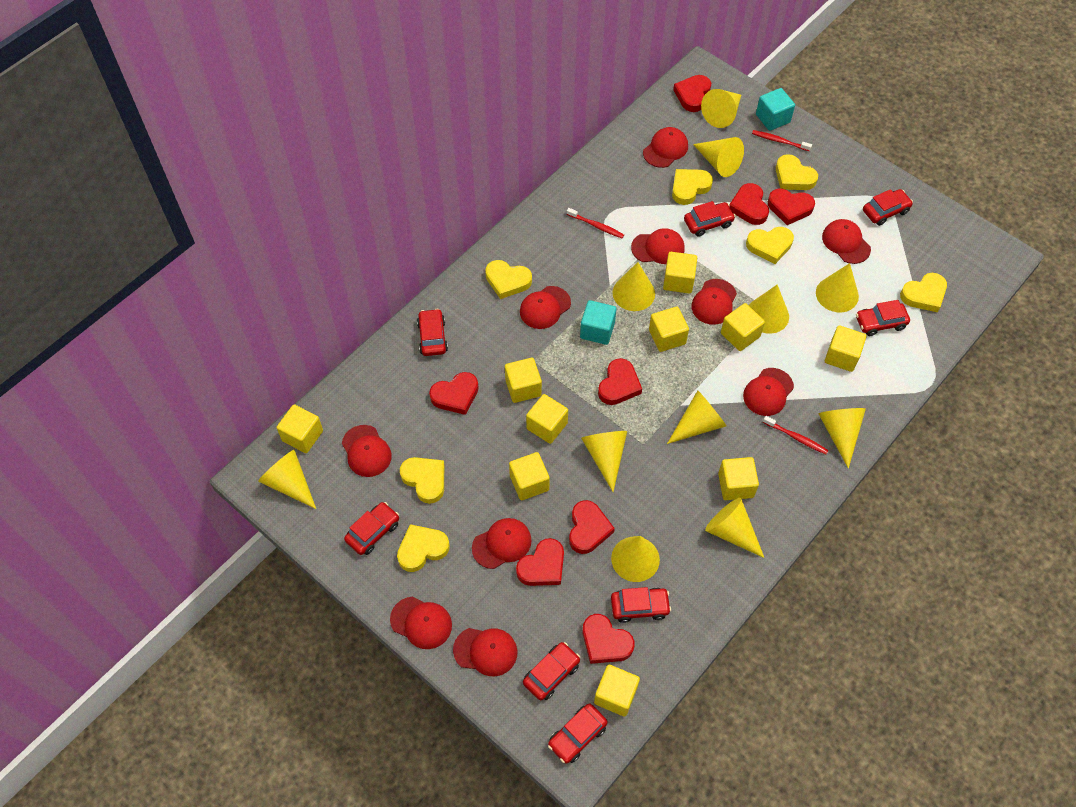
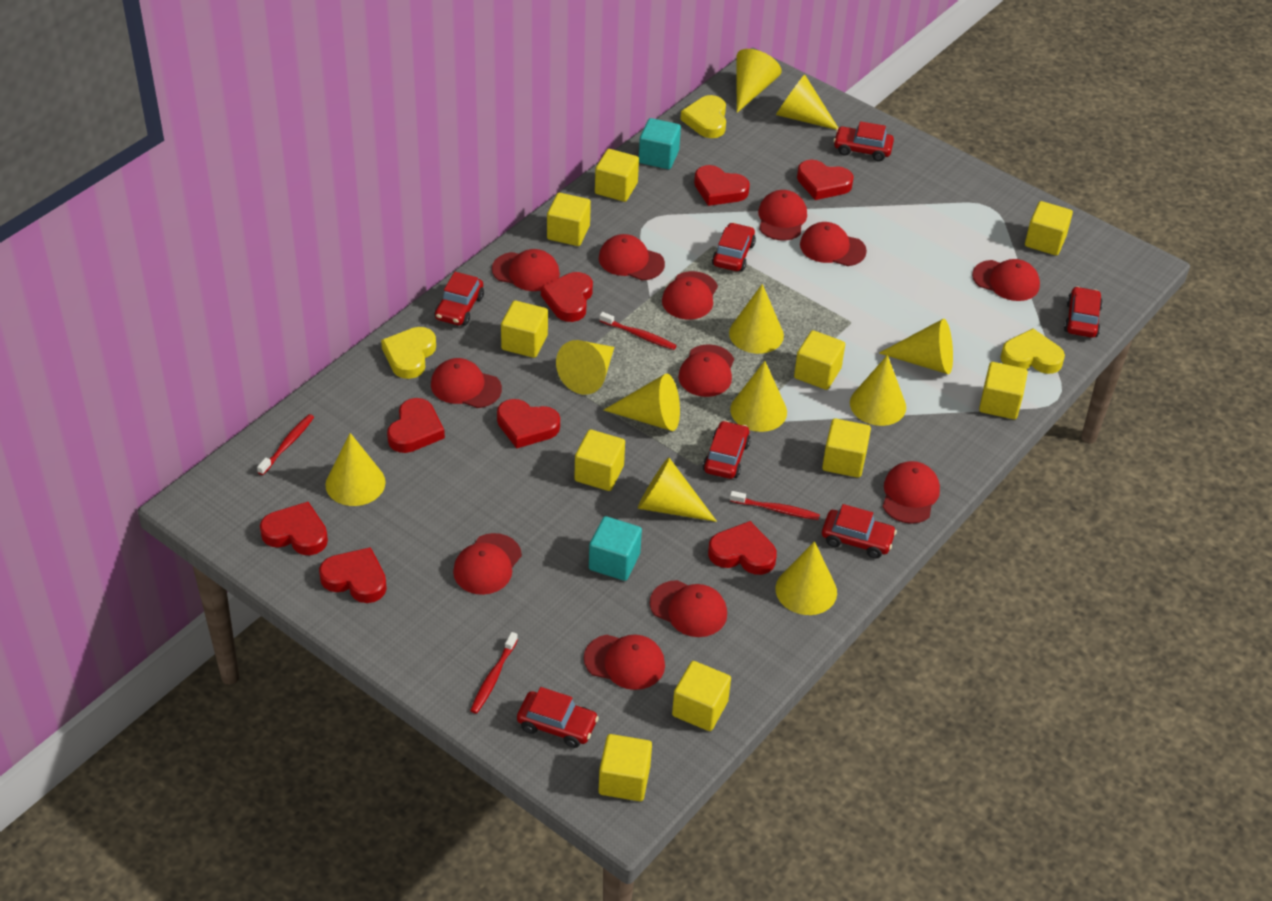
red cap: [342,425,392,477] [390,596,452,649] [453,628,518,676] [472,518,532,569] [520,286,571,329] [631,228,685,264] [643,127,688,168] [691,279,737,325] [743,368,794,416] [822,219,871,264] = 10 -> [431,358,502,408] [453,533,522,595] [492,249,560,291] [584,635,665,690] [599,234,665,280] [650,580,727,637] [662,271,718,320] [678,344,734,397] [758,190,807,241] [800,222,867,266] [883,461,940,524] [972,259,1040,301] = 12
red car: [344,502,399,555] [417,309,448,356] [523,642,580,700] [548,703,608,764] [611,587,671,623] [684,201,735,237] [856,300,910,336] [863,189,913,226] = 8 -> [435,272,484,326] [517,687,599,748] [703,421,751,479] [712,223,756,272] [822,504,897,559] [833,121,894,161] [1064,286,1103,338] = 7
red toothbrush: [567,208,624,238] [752,130,812,151] [763,416,828,454] = 3 -> [257,414,314,475] [470,632,518,714] [599,312,677,350] [730,491,820,520] = 4
yellow heart: [397,524,450,572] [400,457,444,504] [485,260,532,299] [672,169,713,205] [746,227,794,264] [776,154,818,190] [900,273,947,312] = 7 -> [381,327,436,379] [680,95,726,138] [1000,328,1065,374] = 3

